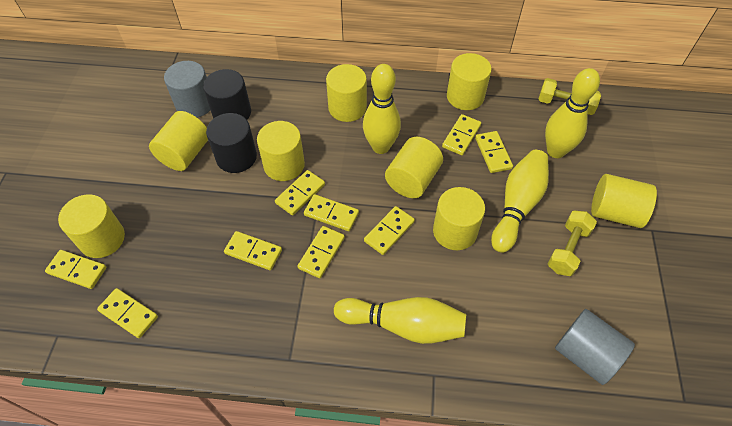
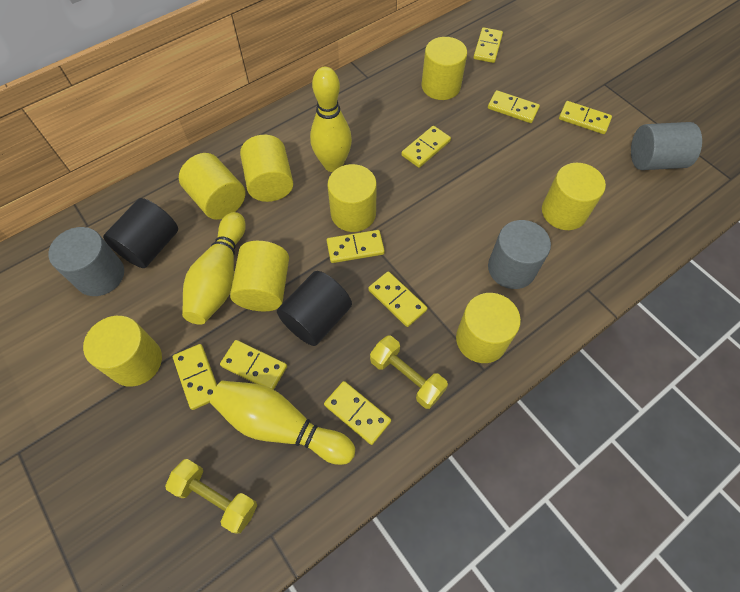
grey cylinder: [164,61,210,117] [555,309,635,385] = 2 -> [49,227,124,296] [488,220,551,289] [631,122,702,170] = 3
yellow bowling pin: [334,297,466,344] [363,64,401,154] [491,150,549,253] [545,68,600,158] = 4 -> [182,212,246,325] [210,381,355,465] [310,67,352,172] = 3

